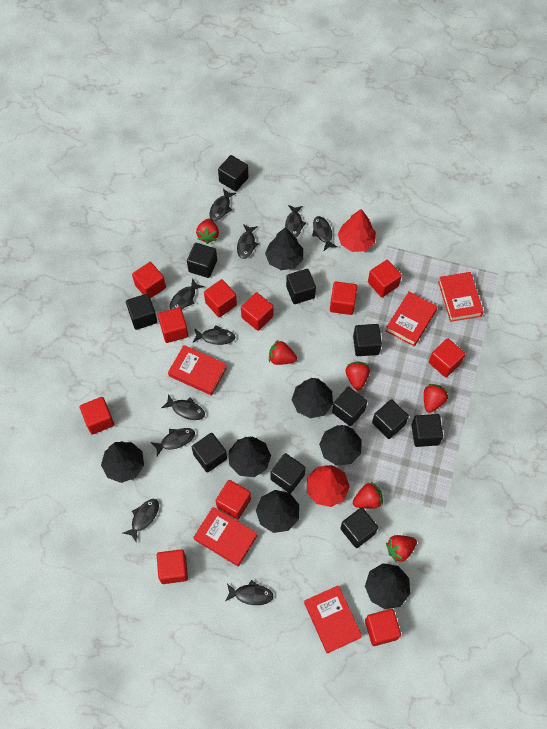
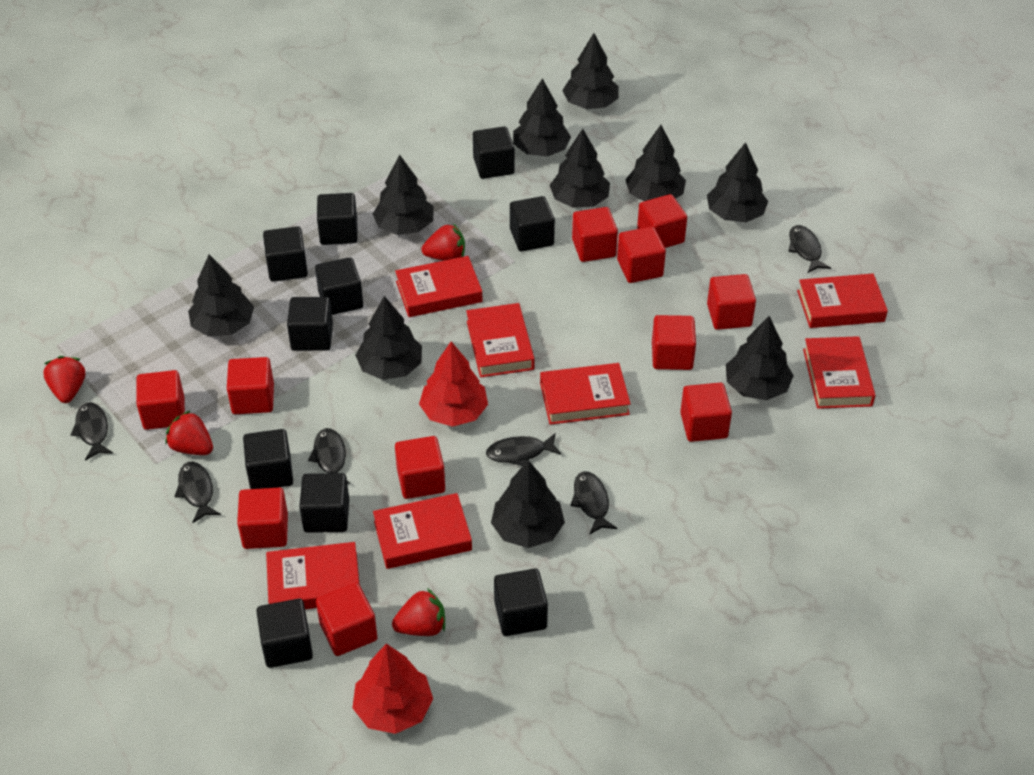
black cube: [126,294,157,330] [187,243,217,278] [192,433,227,472] [218,155,249,191] [270,453,306,493] [286,269,316,304] [332,387,367,426] [340,507,378,548] [353,324,382,356] [372,399,409,439] [412,414,443,447] = 11 -> [243,429,293,489] [256,599,313,668] [263,226,308,282] [287,297,333,351] [299,473,349,533] [315,257,363,315] [317,193,358,245] [473,126,515,179] [494,569,548,636] [510,196,555,251] = 10
black fish: [123,499,159,541] [151,428,195,456] [162,394,205,420] [170,278,204,310] [193,325,236,345] [209,188,236,221] [225,580,274,605] [237,224,259,259] [285,205,306,238] [312,216,337,251] = 10 -> [70,402,113,461] [174,462,221,523] [308,428,350,484] [486,433,561,466] [571,472,617,535] [788,225,831,273] = 6
black tree: [101,441,144,483] [229,437,271,477] [256,490,299,533] [265,227,303,270] [292,378,333,418] [319,425,361,466] [365,563,410,609] = 7 -> [188,254,254,336] [355,296,422,380] [373,155,434,235] [491,460,565,548] [513,78,571,156] [550,129,610,208] [562,33,619,109] [625,125,686,201] [707,142,768,222] [726,316,794,400] = 10
red book: [168,345,227,396] [193,507,257,567] [304,585,362,654] [386,292,438,346] [438,272,483,322] = 5 -> [266,542,360,609] [373,493,472,569] [395,256,483,317] [466,303,535,378] [540,363,630,425] [797,273,888,328] [803,336,876,409] = 7
red strawberry: [196,218,219,244] [269,340,297,365] [346,362,370,391] [353,482,383,509] [386,535,417,563] [424,384,448,413] = 6 -> [43,356,85,403] [165,410,213,455] [392,588,445,636] [422,223,465,261] = 4

